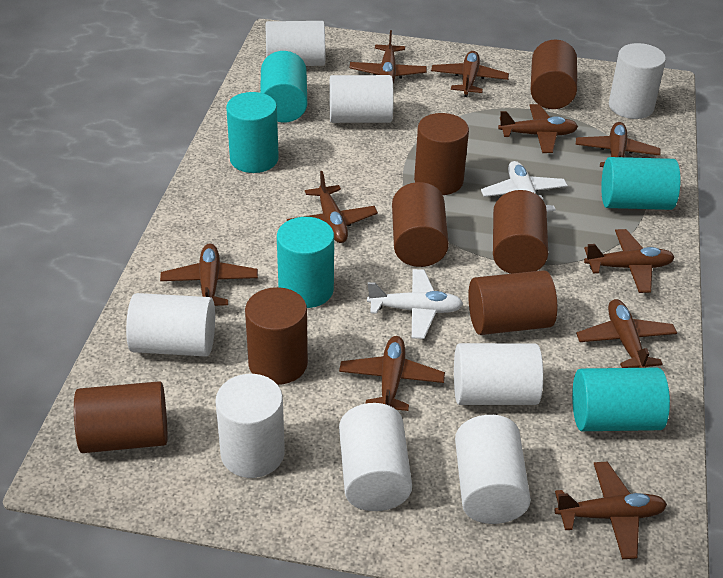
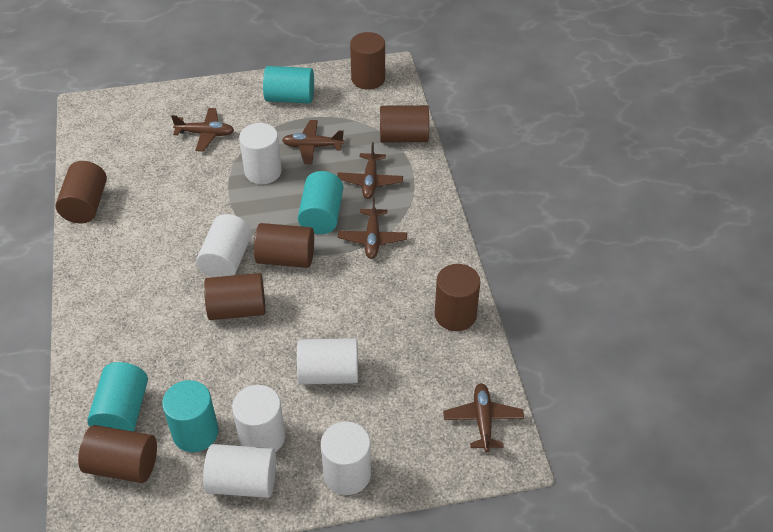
brown plane: [160,244,258,306] [287,171,378,243] [339,336,445,411] [349,30,427,82] [431,51,509,97] [498,104,578,153] [555,462,667,559] [576,122,660,167] [576,299,677,368] [584,229,675,293] = 10 -> [171,108,234,151] [282,120,344,164] [337,142,403,199] [338,197,407,259] [443,383,524,452] = 5
turquoise cylinder: [226,92,279,173] [260,51,307,123] [277,217,334,308] [572,368,670,431] [601,157,681,210] = 5 -> [88,362,148,432] [162,380,218,452] [263,66,314,104] [298,171,343,234] = 4
white cylinder: [126,293,215,357] [215,374,285,478] [266,21,325,66] [330,75,394,123] [339,403,412,511] [454,343,543,405] [455,415,531,524] [609,43,666,119] = 8 -> [196,214,252,277] [203,444,276,498] [232,385,285,452] [239,123,282,184] [297,338,358,385] [321,422,371,495] = 6
white plane: [367,269,463,339] [481,161,568,212] = 2 -> none = 0

